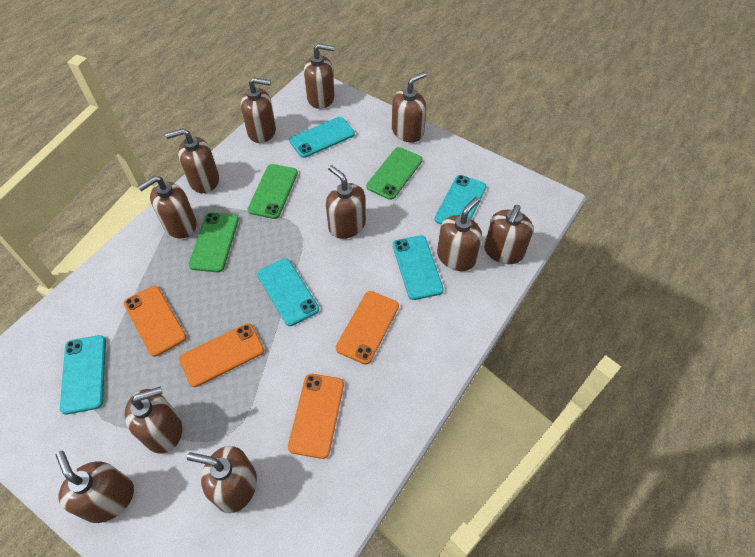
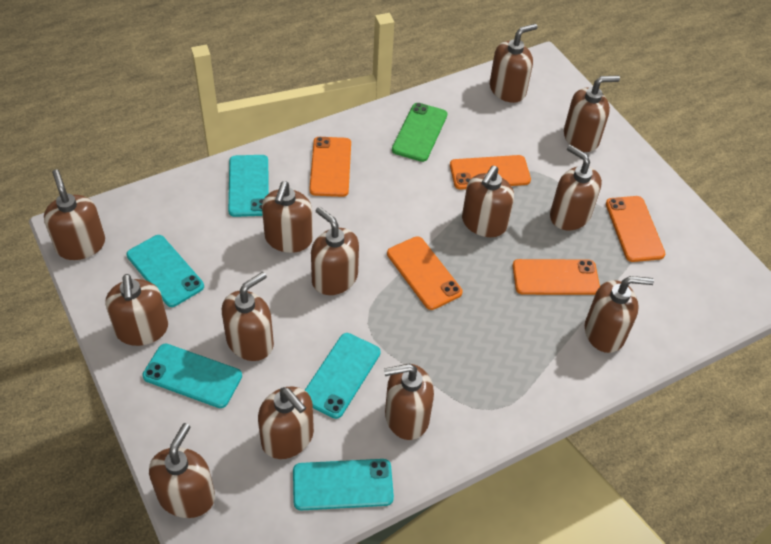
brown soap dispenser: [56,451,134,523] [124,386,182,453] [137,176,197,238] [165,128,219,193] [187,446,257,513] [241,78,276,143] [304,44,335,109] [326,165,366,239] [392,72,426,142] [437,197,482,271] [484,205,533,264] = 11 -> [44,169,105,260] [105,274,168,346] [149,423,215,518] [222,272,274,361] [258,387,314,459] [262,181,313,253] [311,207,359,295] [384,364,434,440] [462,166,514,237] [490,24,538,103] [550,145,602,230] [564,76,620,152] [585,276,654,353] = 13
green phone: [189,212,239,272] [247,164,298,219] [366,147,423,200] = 3 -> [392,103,447,162] = 1
orange phone: [124,285,186,357] [179,323,264,387] [288,374,344,459] [336,291,399,365] = 4 -> [309,137,351,197] [387,236,462,310] [450,155,531,189] [513,259,600,295] [606,196,665,262] = 5

